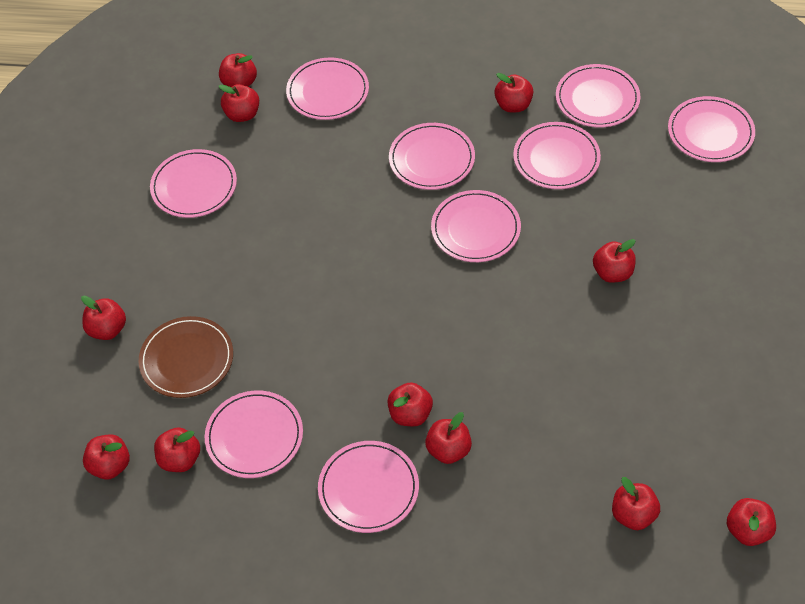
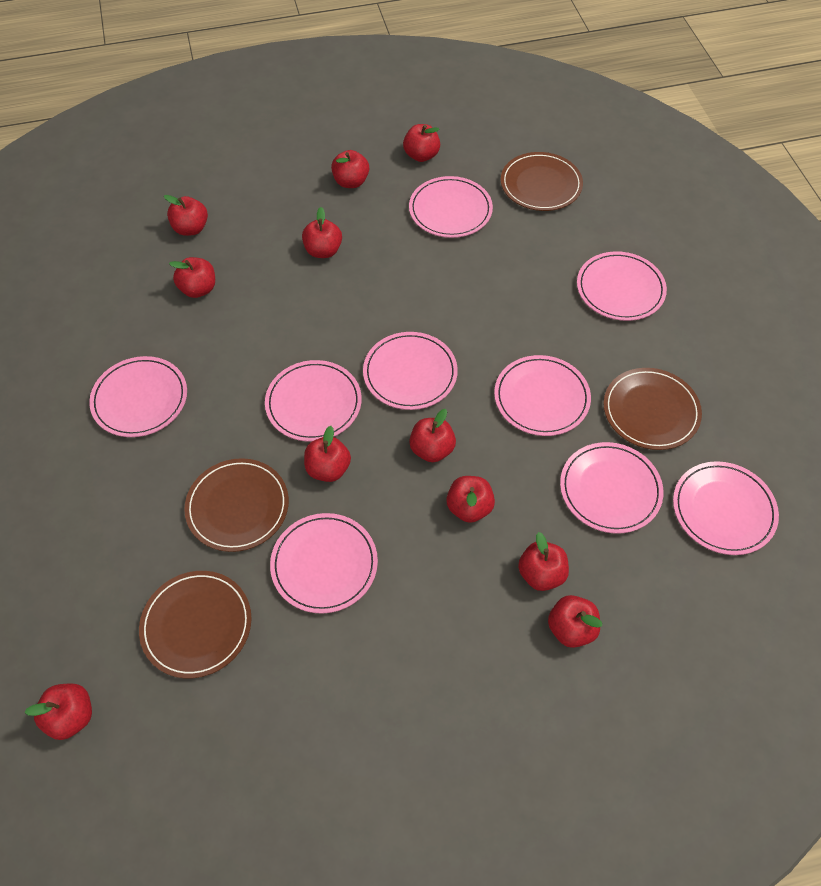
brown plate: [139,316,233,398] = 1 -> [139,571,252,678] [184,458,289,552] [501,152,583,211] [603,368,702,450] = 4

